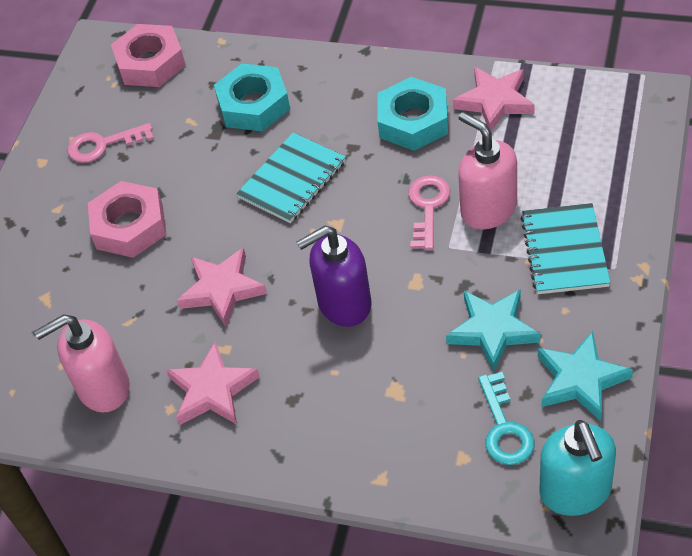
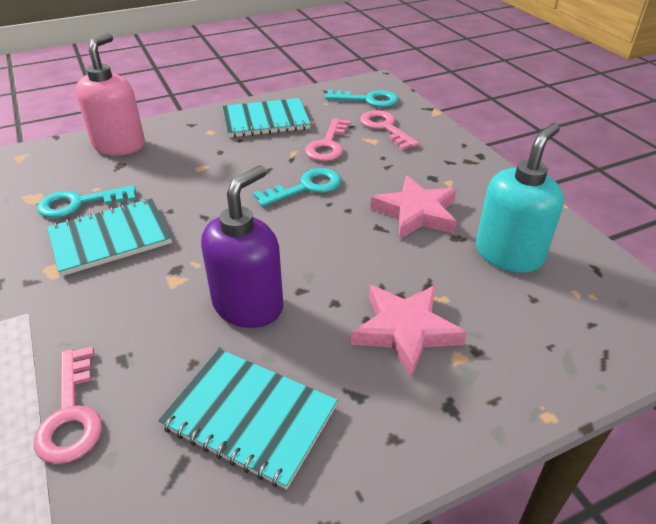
pink key: [68,123,154,163] [408,175,450,250] = 2 -> [34,346,102,464] [305,118,351,161] [360,110,419,150] = 3
pink nut: [88,181,167,258] [111,24,186,87] = 2 -> none = 0
pink soap dispenser: [34,314,130,412] [458,112,517,230] = 2 -> [75,33,145,155] = 1
pink star: [166,342,260,425] [177,247,267,326] [453,67,535,131] = 3 -> [351,285,467,378] [371,176,457,239] = 2
turquoise key: [478,372,534,465] = 1 -> [37,185,136,218] [253,168,341,207] [325,89,398,107] = 3
turquoise notebook: [236,132,346,223] [521,203,610,294] = 2 -> [47,198,172,276] [158,349,338,490] [222,98,311,138] = 3
turquoise nut: [214,64,290,131] [377,77,448,151] = 2 -> none = 0
turquoise star: [446,289,540,371] [538,331,633,421] = 2 -> none = 0

